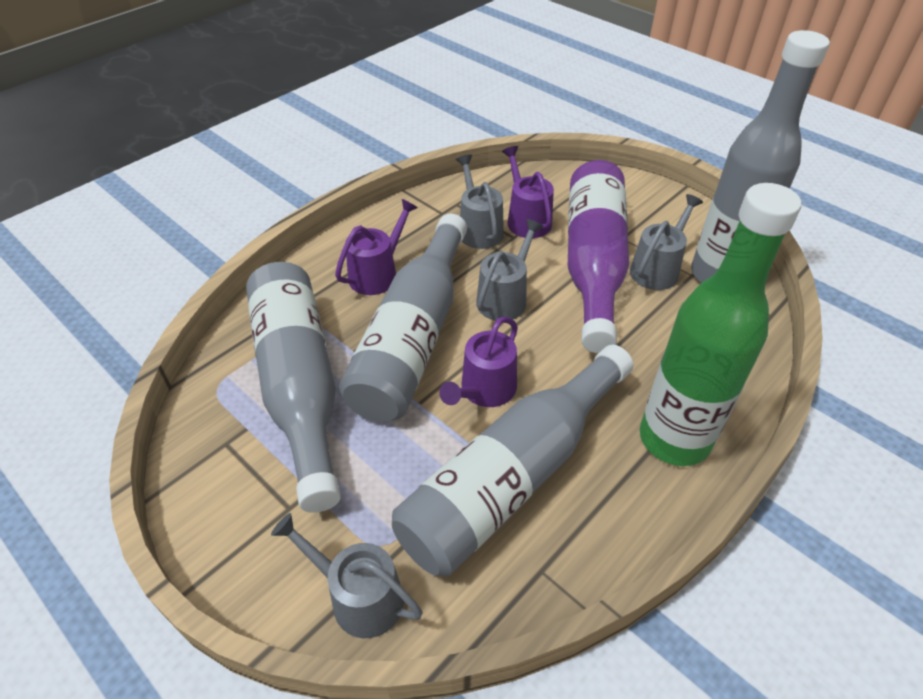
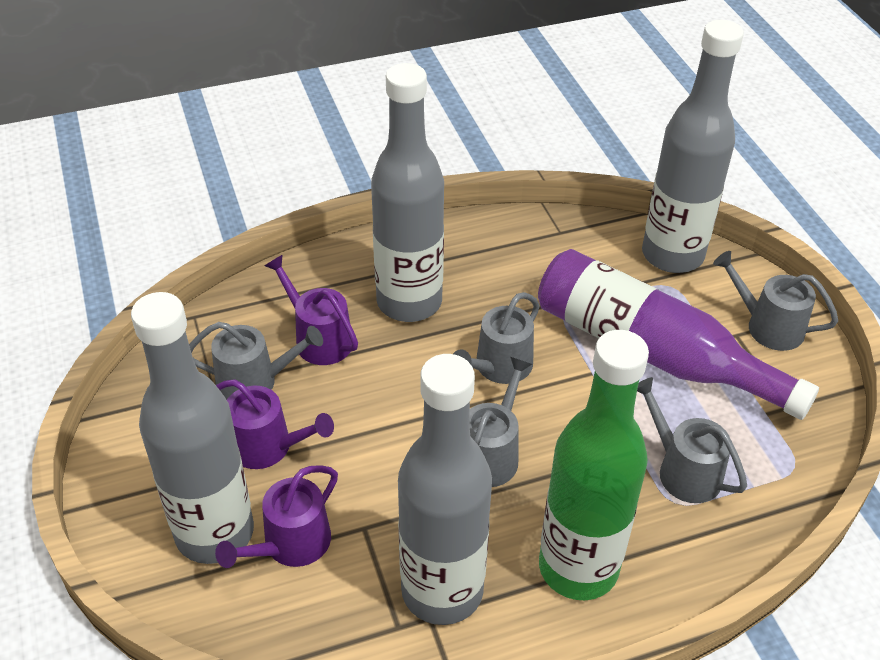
grey watering can: [271,513,422,639] [456,154,504,249] [476,219,544,321] [630,194,703,290] = 4 -> [189,322,323,400] [453,292,540,384] [470,357,532,487] [637,377,747,503] [713,251,838,351] = 5

